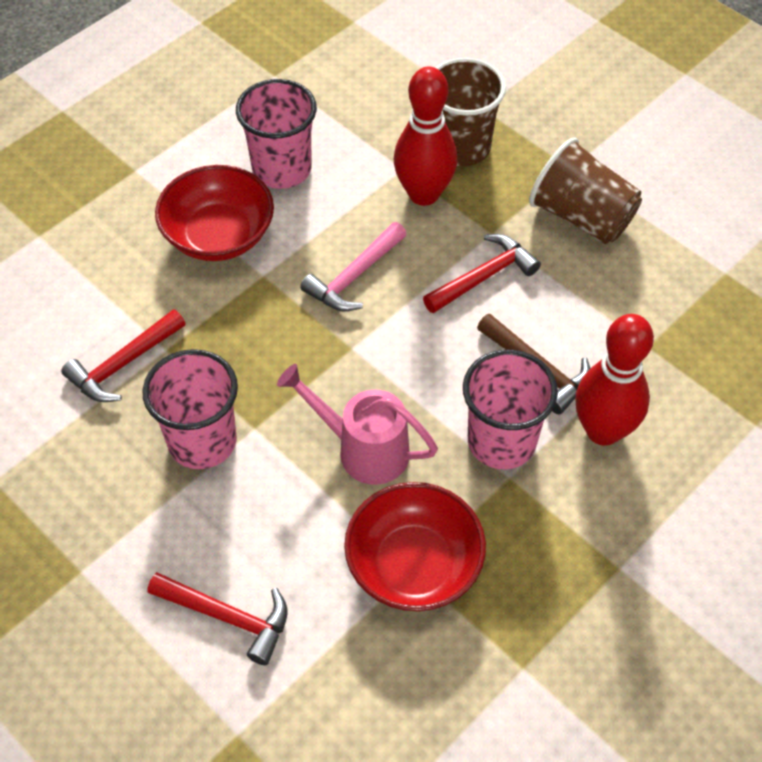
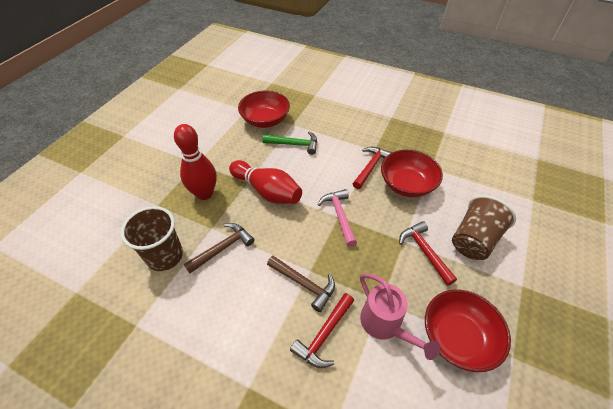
brown hammer: [477,314,591,415] = 1 -> [184,223,254,273] [267,256,335,312] = 2
green hammer: none = 0 -> [262,131,317,155] = 1
pink cup: [142,349,238,469] [236,79,317,189] [463,350,558,469] = 3 -> none = 0
red bowl: [155,165,274,261] [344,482,486,611] = 2 -> [238,91,290,128] [381,150,443,197] [425,289,511,372] = 3

